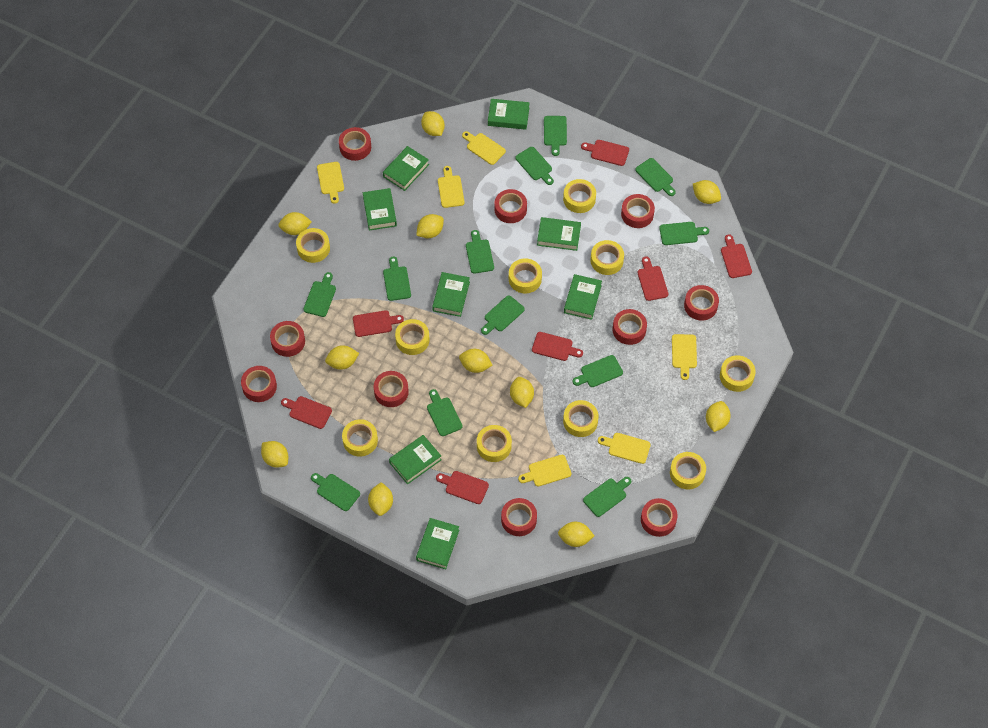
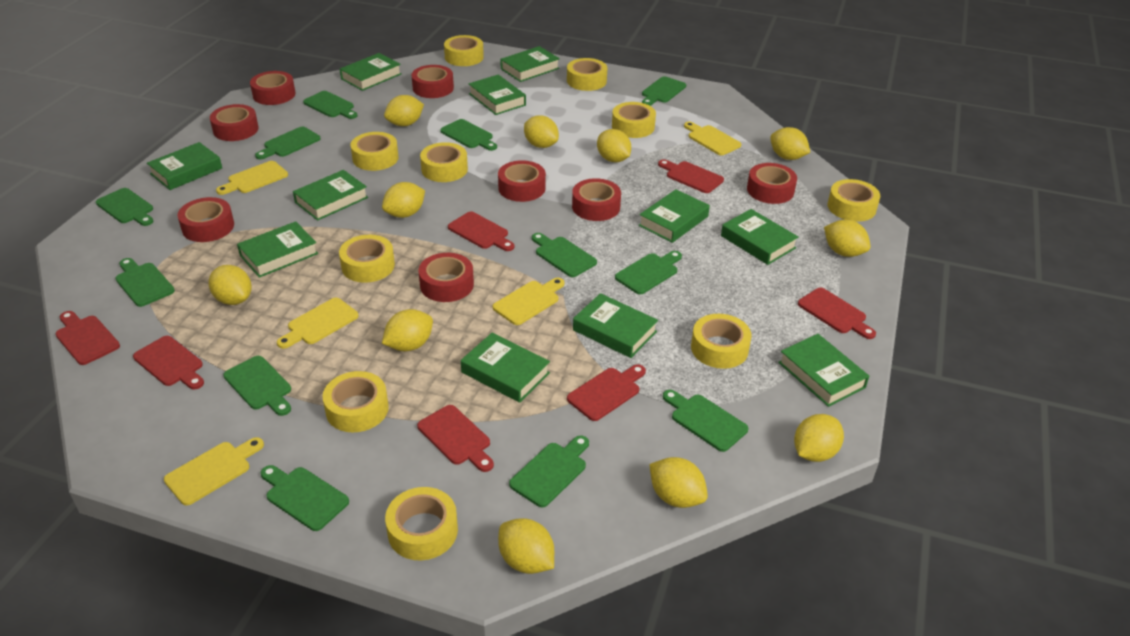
green book: [363,188,397,231] [383,146,429,191] [389,435,442,484] [416,518,459,569] [432,272,470,317] [488,99,530,130] [537,217,581,251] [564,274,602,320] = 8 -> [147,142,222,190] [237,221,318,278] [293,170,368,221] [340,53,402,91] [461,333,550,403] [469,75,526,115] [500,46,560,82] [573,293,658,358] [639,189,710,243] [721,209,798,265] [778,334,869,407] = 11
red tape: [241,366,277,402] [270,321,305,357] [339,127,371,161] [374,371,409,407] [494,189,527,223] [501,498,537,536] [612,309,647,345] [621,194,655,228] [641,498,678,537] [684,285,719,321] = 10 -> [178,197,234,242] [210,104,259,141] [250,71,295,105] [412,65,454,98] [418,253,474,302] [498,160,546,202] [572,178,621,221] [747,163,797,204] = 8
yellow cutting board: [317,162,344,204] [438,166,465,208] [462,131,506,165] [518,455,571,486] [598,433,651,464] [672,334,697,380] = 6 -> [164,437,264,506] [216,161,288,195] [277,298,359,349] [493,278,565,325] [684,122,741,155] = 5

